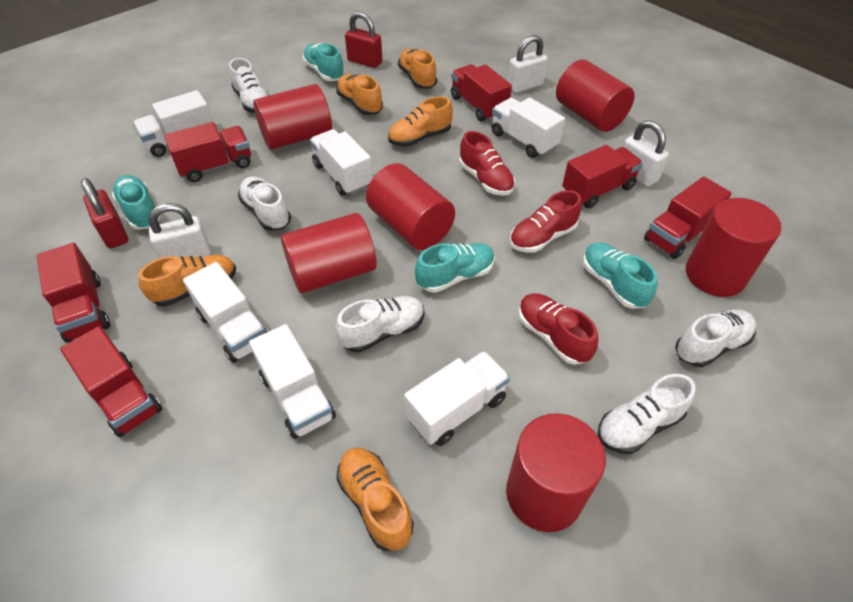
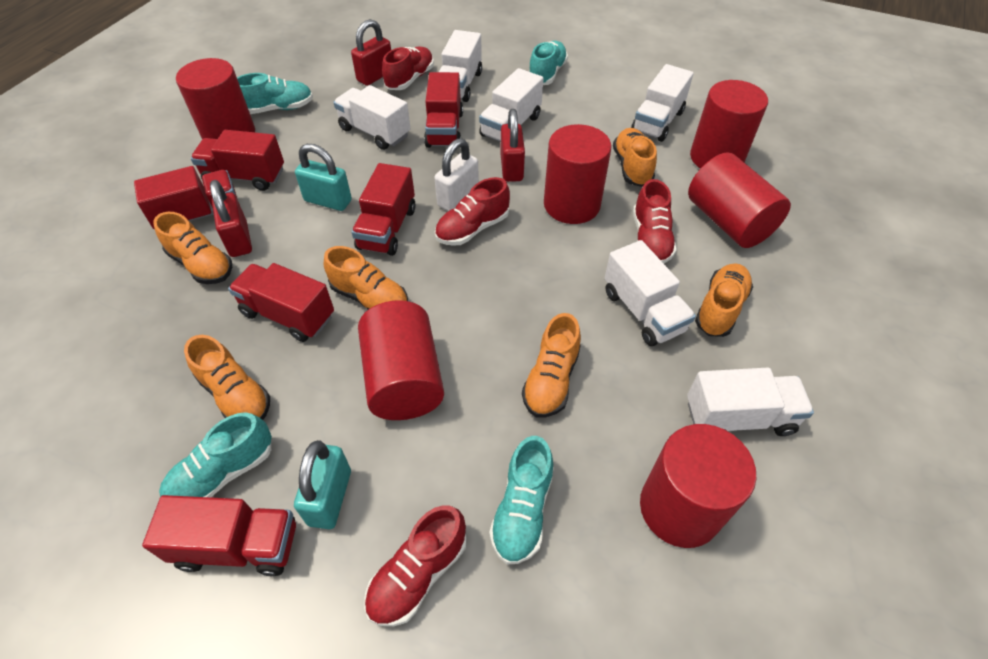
orange shoe: [138,255,236,306] [336,74,383,115] [336,448,414,551] [388,96,453,147] [398,48,437,89] = 5 -> [154,212,232,284] [184,335,270,420] [324,246,408,310] [522,313,581,418] [613,128,657,187] [695,263,753,337] = 6
red padlock: [81,178,128,249] [345,12,382,68] = 2 -> [210,180,252,257] [351,19,391,86] [501,109,525,182] = 3
red shoe: [459,131,515,196] [510,190,582,253] [518,294,598,365] = 3 -> [364,505,467,626] [382,46,434,90] [435,177,510,246] [633,179,677,263] = 4
turquoise padlock: none = 0 -> [294,440,351,529] [295,144,352,211] = 2
white padlock: [148,203,211,258] [508,35,548,93] [623,120,669,187] = 3 -> [434,138,479,211] = 1
white shoe: [229,58,269,113] [238,177,291,231] [335,296,425,353] [598,374,696,454] [675,309,756,367] = 5 -> none = 0

